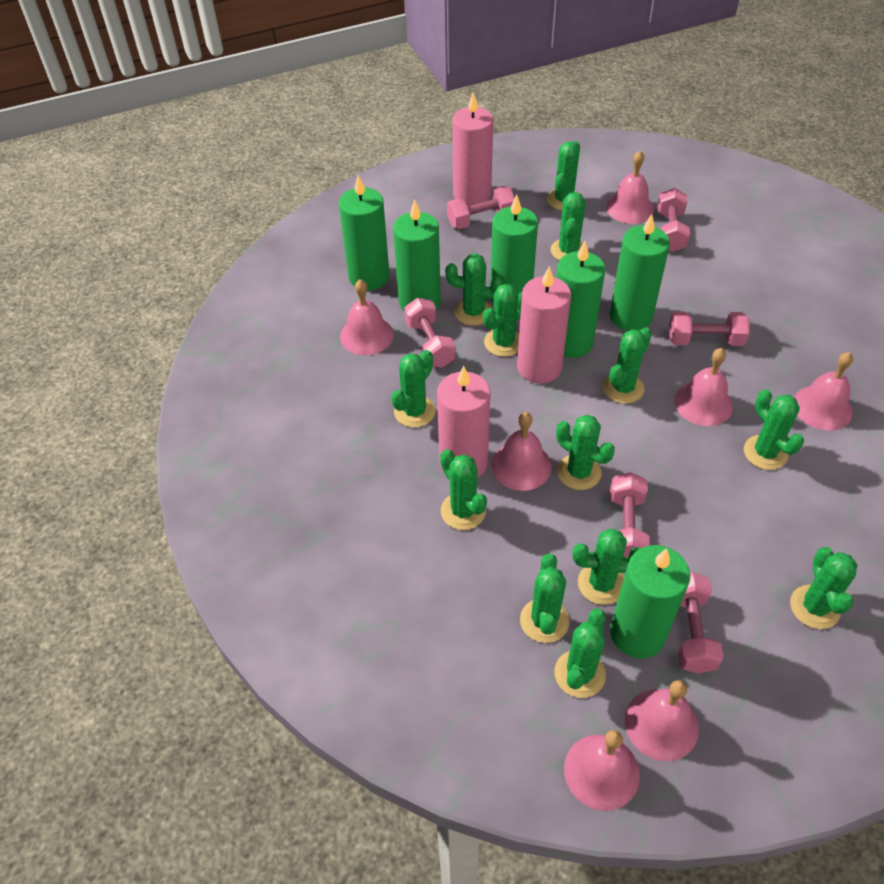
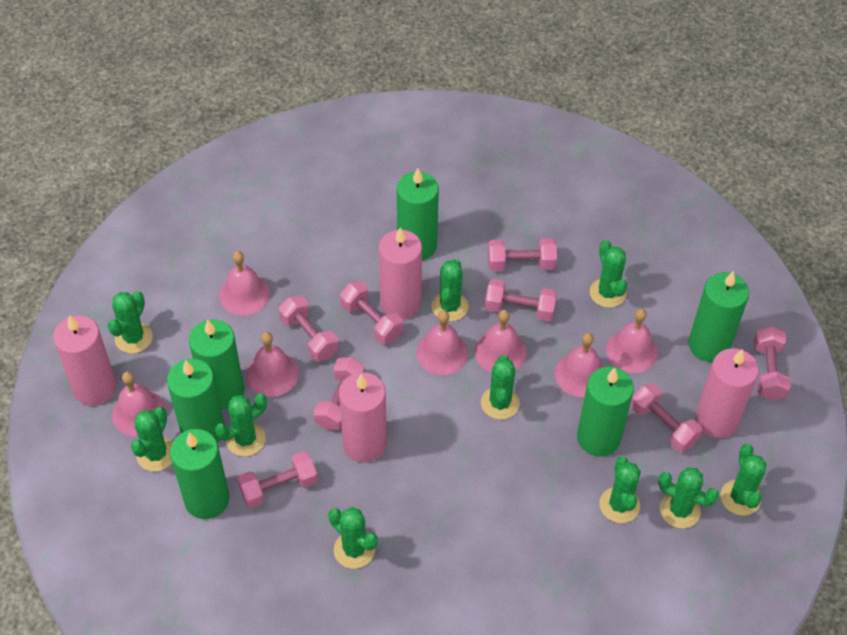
green cactus: [391,350,436,428] [440,449,487,530] [445,253,503,326] [483,284,522,357] [520,554,570,643] [547,141,580,210] [551,192,585,261] [554,608,606,698] [556,415,615,490] [573,528,641,605] [603,327,652,404] [744,389,804,470] [790,547,857,629] = 13 -> [108,291,153,353] [131,407,173,472] [215,393,267,456] [328,507,378,569] [431,259,469,321] [481,355,520,420] [590,240,627,308] [600,457,641,523] [658,467,719,528] [720,444,767,516] = 10
pink candle: [437,366,490,478] [452,93,493,206] [517,266,571,384] = 3 -> [53,315,117,406] [339,372,387,463] [379,227,422,319] [695,348,759,438] = 4
pink dumbbell: [404,298,455,368] [447,186,515,229] [610,472,650,557] [657,188,690,252] [669,311,750,346] [678,572,724,674] = 6 -> [237,451,318,509] [279,295,339,361] [314,357,365,430] [340,281,403,344] [485,279,557,322] [488,238,557,271] [630,383,702,452] [753,326,791,401] = 8

